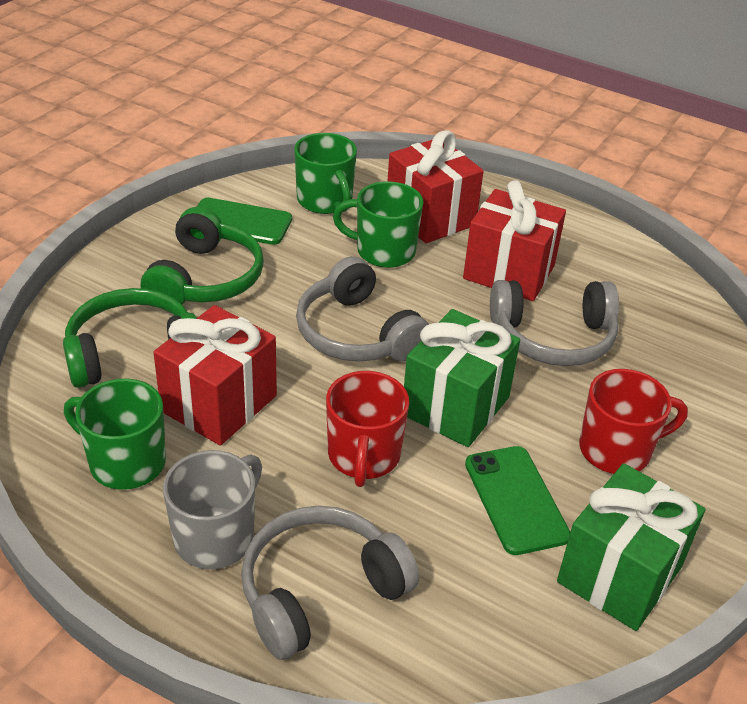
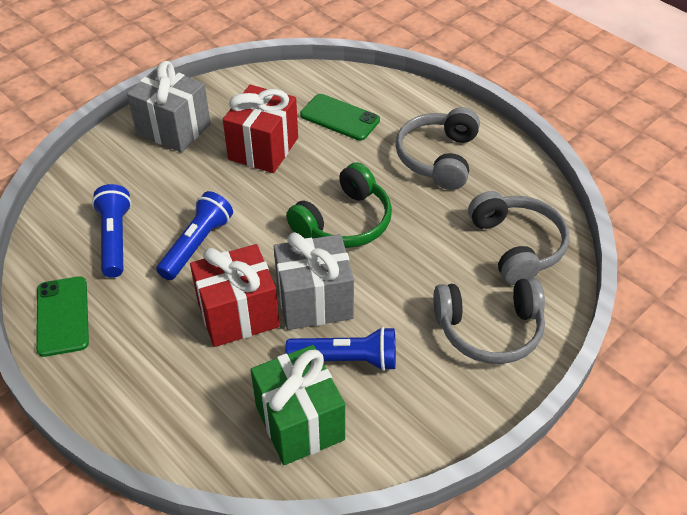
blue flashlight: none = 0 -> [92,184,132,278] [156,191,233,280] [285,327,396,371] = 3
green gift: [404,309,520,447] [557,463,705,631] = 2 -> [251,345,345,465] = 1
green headphones: [63,288,197,388] [141,207,264,305] = 2 -> [286,162,392,248] = 1
green mug: [64,379,166,490] [294,133,357,214] [333,181,423,268] = 3 -> none = 0
grey gift: none = 0 -> [127,61,211,153] [274,232,354,330] = 2
grey mug: [163,450,262,569] = 1 -> none = 0
red gift: [153,305,277,446] [387,130,484,243] [463,180,566,301] = 3 -> [190,244,280,347] [223,85,298,173] = 2
red mug: [326,371,409,487] [579,369,688,474] = 2 -> none = 0

